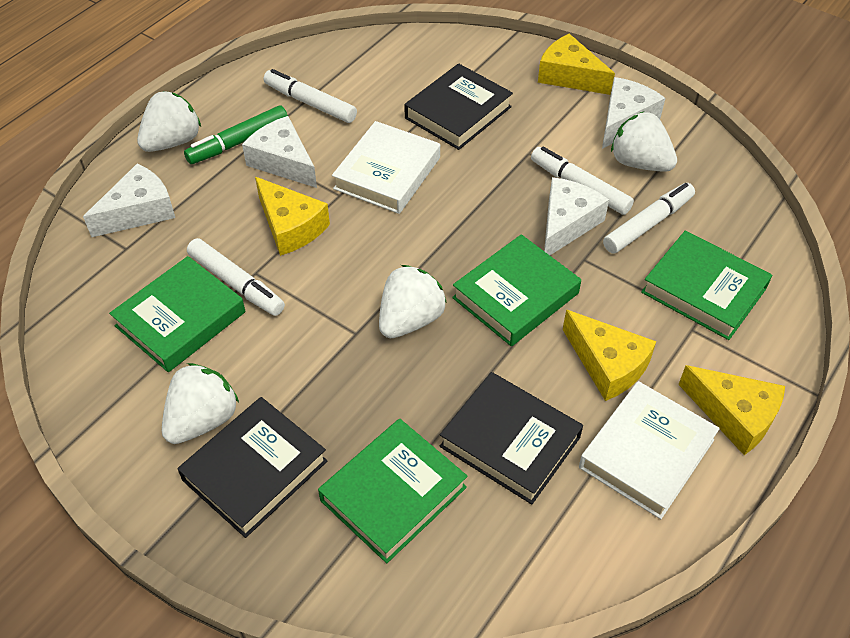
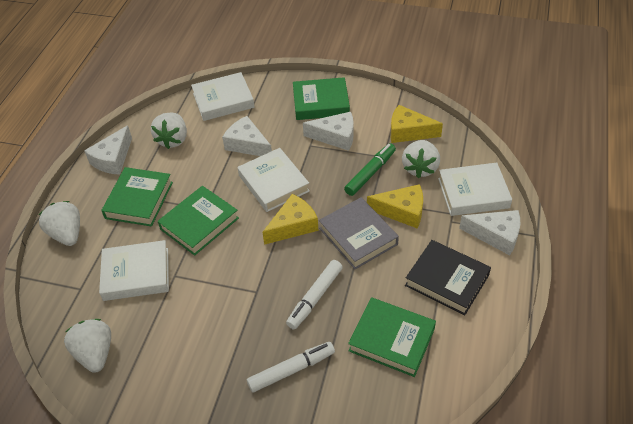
black book: [177,397,327,538] [404,63,513,150] [440,372,583,504] = 3 -> [405,240,491,316] = 1
grey book: none = 0 -> [319,197,399,269] = 1
white book: [332,121,440,214] [579,381,720,519] = 2 -> [99,240,169,301] [191,72,254,121] [238,148,310,212] [438,163,512,216] = 4
white marker: [187,238,285,316] [264,69,357,123] [531,147,634,215] [603,183,695,254] = 4 -> [247,342,335,393] [286,260,343,330] = 2
yellow cheese: [255,177,330,256] [538,33,615,95] [563,310,656,401] [678,365,785,455] = 4 -> [262,194,319,245] [367,184,423,229] [391,105,443,143] = 3

